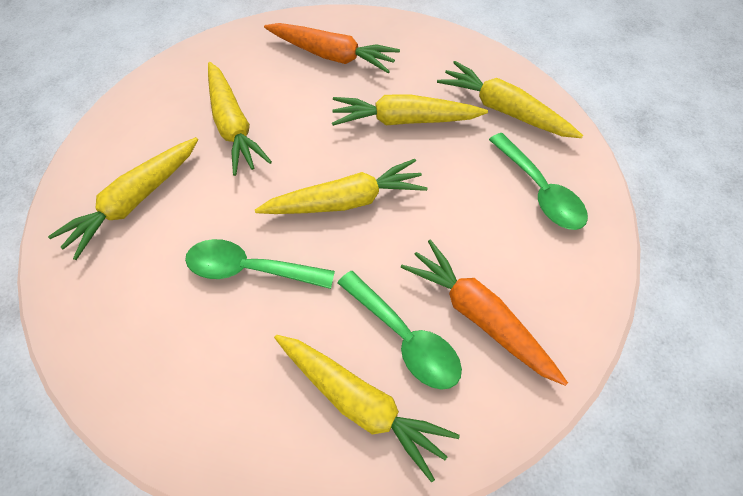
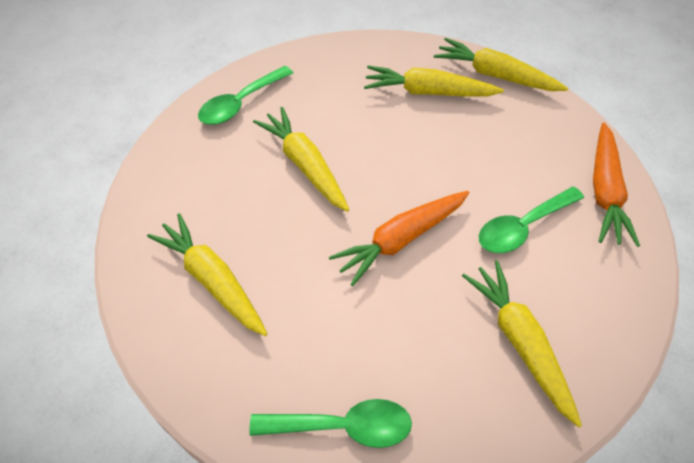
yellow carrot: [48,137,198,260] [208,62,272,176] [255,159,428,214] [274,335,460,483] [332,94,488,126] [437,61,583,138] = 6 -> [147,213,267,336] [253,107,349,212] [364,66,504,96] [434,38,568,91] [462,261,582,427] = 5

